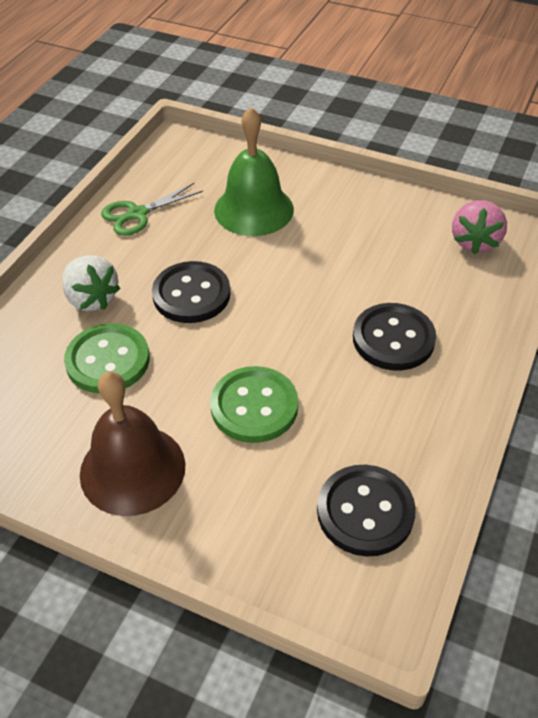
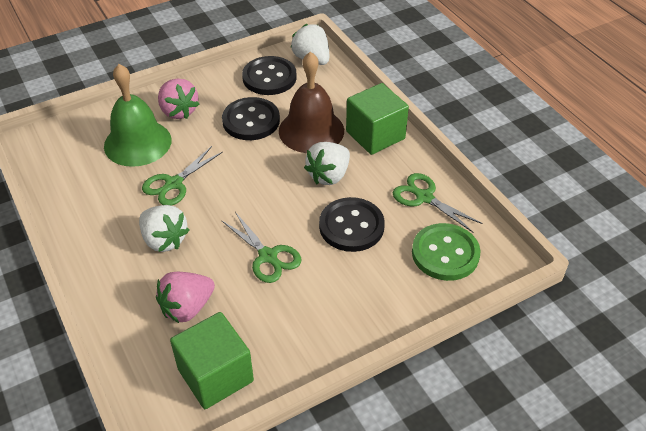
green button: [64,323,150,393] [210,366,298,443] = 2 -> [412,223,481,281] = 1
green cube: none = 0 -> [170,312,254,409] [346,83,409,155] = 2
green scissors: [101,183,203,236] = 1 -> [142,146,223,206] [221,212,301,283] [393,173,483,232] = 3
pink strawberry: [452,200,507,254] = 1 -> [156,272,215,323] [158,78,199,119] = 2
white strawberry: [62,256,121,311] = 1 -> [139,205,189,252] [291,24,329,65] [304,142,350,185] = 3

